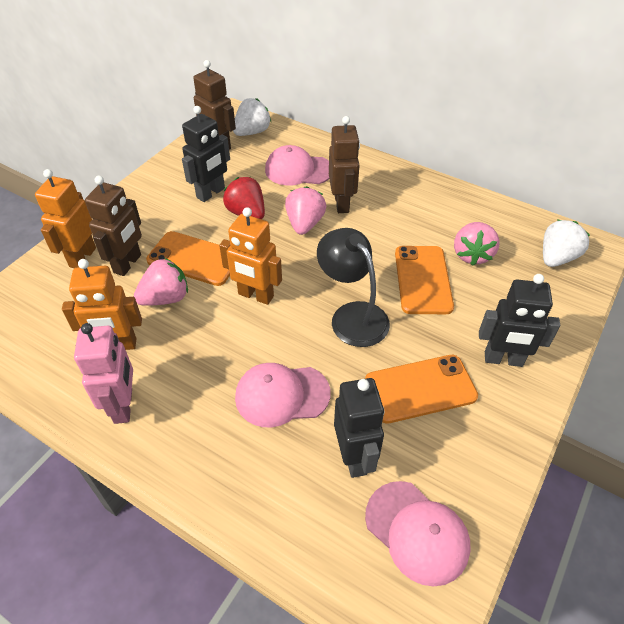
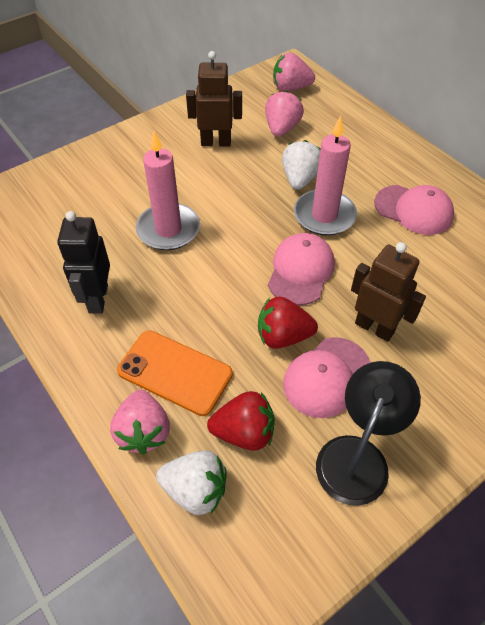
black robot: [182,106,230,202] [334,378,384,478] [479,274,560,367] = 3 -> [57,211,110,314] = 1
brown robot: [85,176,142,276] [193,60,236,150] [329,116,360,213] = 3 -> [186,51,242,147] [351,242,426,342] = 2
orange phone: [146,231,230,286] [365,355,478,424] [395,246,454,314] = 3 -> [117,330,233,416] = 1
orange robot: [35,169,96,268] [62,259,142,350] [219,207,282,305] = 3 -> none = 0
pink candle: none = 0 -> [136,131,200,250] [294,116,357,236] = 2
pink robot: [74,323,133,424] = 1 -> none = 0
red strawberry: [223,177,265,219] = 1 -> [207,391,275,451] [258,296,318,349] = 2

